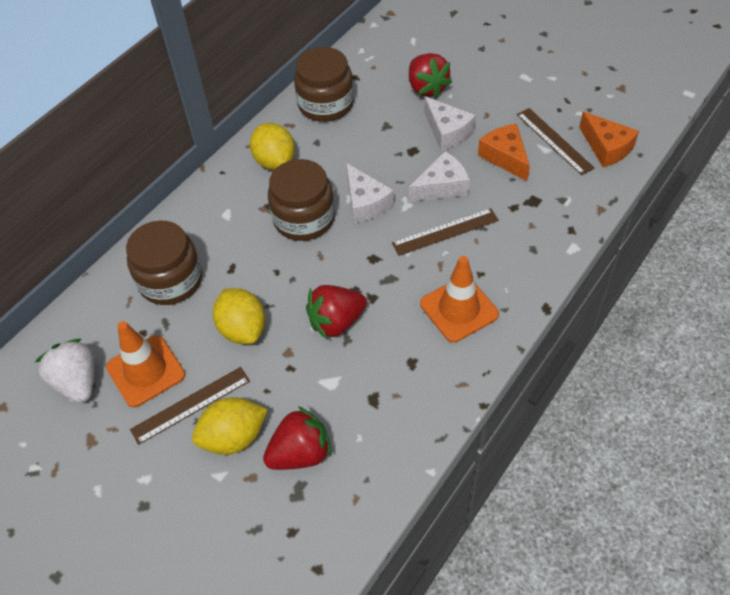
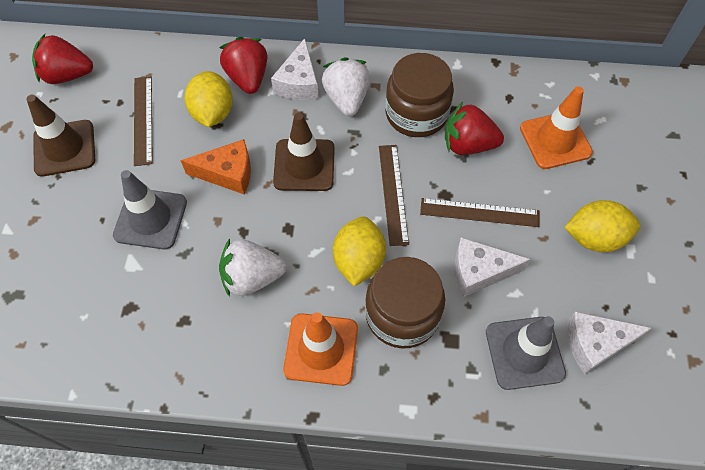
brown jar: [126,220,202,305] [268,159,335,241] [294,47,354,122] = 3 -> [365,257,445,349] [385,53,454,137] = 2
brown traffic cone: none = 0 -> [27,95,95,177] [273,113,335,191] = 2
grey traffic cone: none = 0 -> [113,170,187,250] [486,316,566,390] = 2
orange cheese: [478,124,530,181] [579,112,639,167] = 2 -> [180,139,251,194] = 1
white strawberry: [35,339,95,403] = 1 -> [219,239,286,297] [322,57,370,116] = 2

